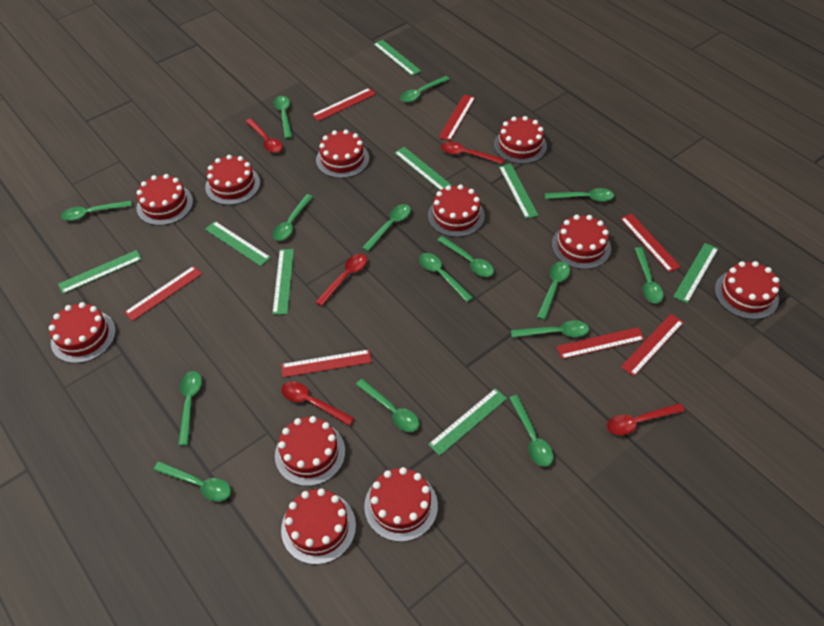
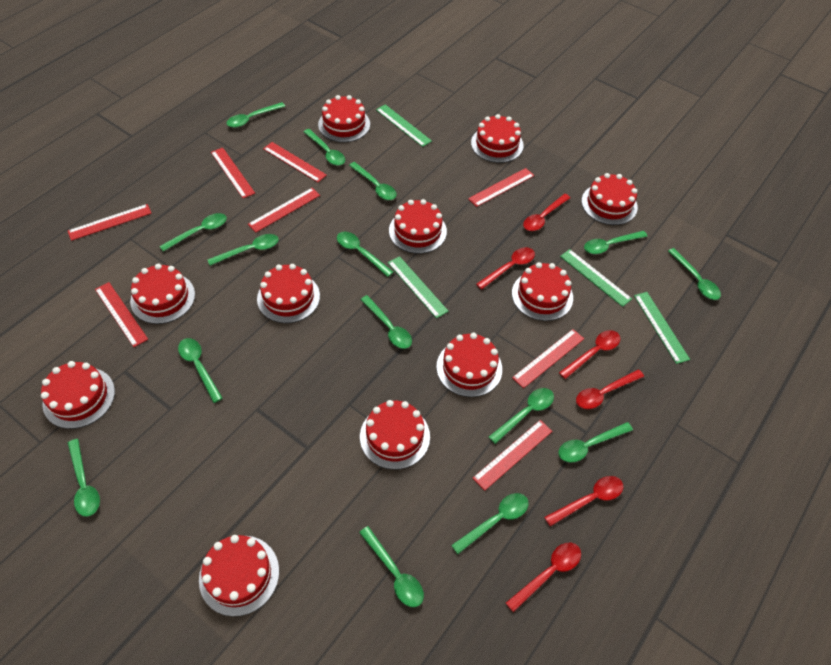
green ruler: [58,250,142,294] [205,221,271,266] [272,249,294,315] [373,40,421,76] [394,147,452,191] [428,388,507,456] [499,164,539,219] [673,243,718,303] = 8 -> [376,104,432,147] [388,256,449,318] [560,249,632,307] [634,292,690,364] = 4
red ruler: [124,266,202,321] [281,349,372,378] [312,88,376,121] [439,95,475,141] [556,327,645,359] [620,213,681,272] [621,314,684,376] = 7 -> [68,204,152,241] [95,282,148,347] [211,147,255,198] [248,188,320,232] [263,142,327,182] [468,168,534,207] [473,420,552,491] [512,329,584,388] = 8
red spoon: [245,118,283,153] [281,381,354,426] [316,254,367,306] [441,142,504,164] [607,403,685,435] = 5 -> [476,247,535,290] [506,543,581,612] [523,194,570,231] [544,476,623,527] [559,330,620,379] [576,370,644,409] = 6

